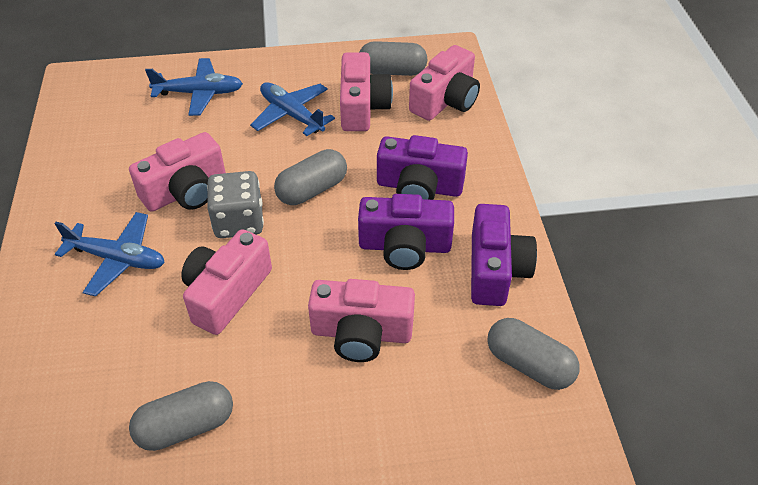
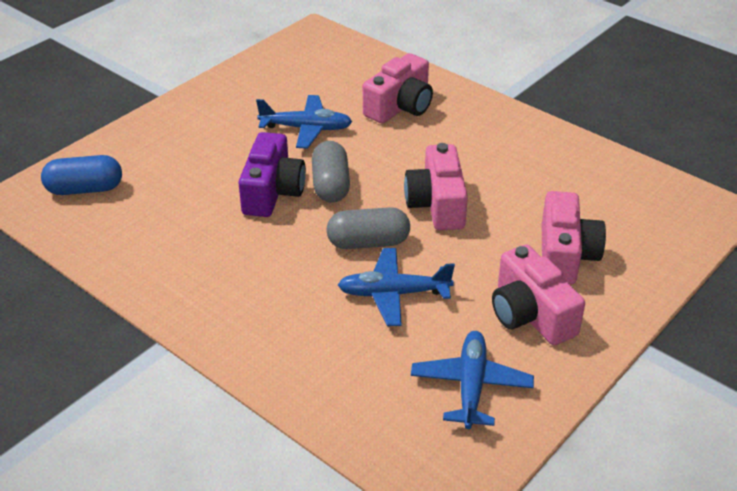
blue capsule: none = 0 -> [41,155,122,195] = 1
grey capsule: [129,381,233,451] [274,149,347,205] [360,41,428,76] [487,318,580,390] = 4 -> [312,141,350,203] [326,207,410,249] = 2
grey dice: [207,171,264,238] = 1 -> none = 0
pink camera: [129,132,226,212] [181,229,272,335] [308,279,415,362] [340,52,393,131] [409,45,480,121] = 5 -> [363,53,433,123] [404,143,468,230] [492,244,585,345] [542,191,606,285] = 4
purple camera: [358,194,454,270] [377,135,468,200] [471,204,537,306] = 3 -> [238,132,306,217] = 1

